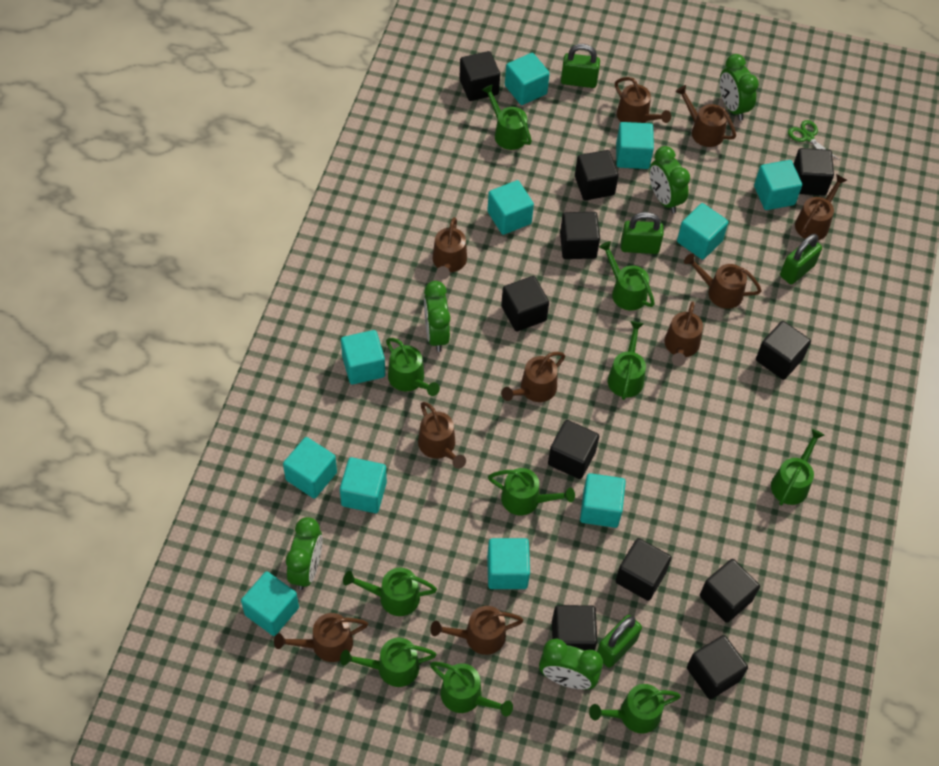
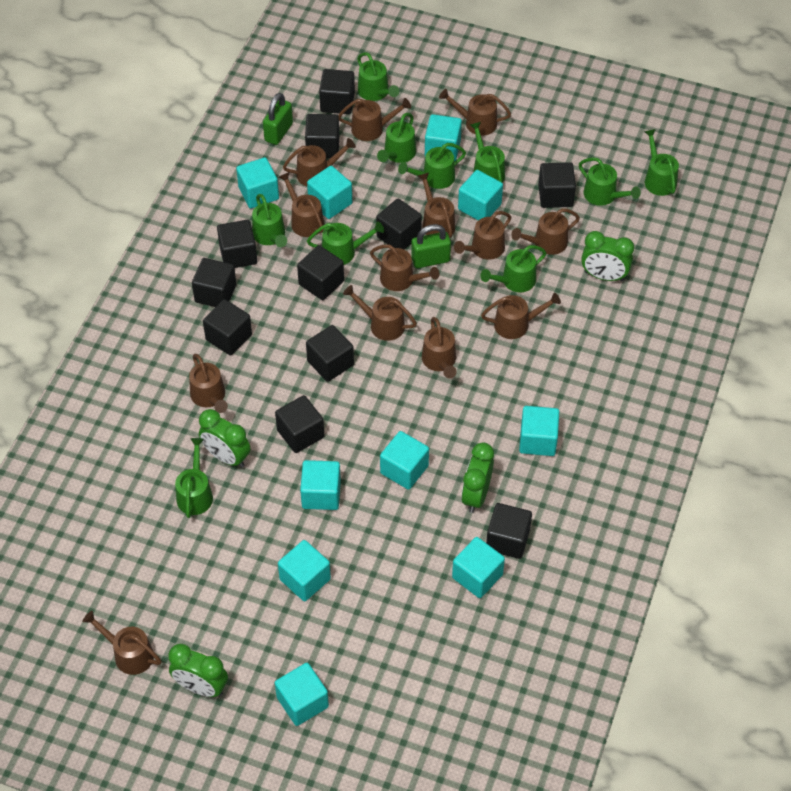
brown watering can: [274,613,368,662] [418,402,466,469] [430,606,524,655] [432,217,467,279] [501,352,565,402] [615,77,671,123] [664,301,703,366] [675,85,736,147] [684,253,762,309] [795,174,847,240] = 10 -> [82,611,162,675] [189,354,228,413] [279,172,324,237] [283,138,356,186] [338,98,411,141] [343,285,417,341] [370,244,440,291] [418,172,455,238] [422,317,457,378] [439,89,511,136] [454,211,511,260] [481,293,561,339] [511,208,580,255] = 13
green clock: [286,517,323,590] [424,281,451,352] [539,639,603,690] [649,146,690,213] [720,54,759,121] = 5 -> [169,644,228,697] [199,409,250,468] [461,443,494,513] [581,231,634,281] = 4
green padlock: [561,44,600,88] [597,615,642,668] [621,212,664,254] [780,234,822,284] = 4 -> [263,93,293,145] [411,224,451,268] = 2
green scissors: [788,120,839,160] = 1 -> none = 0
turquoise cube: [241,571,299,636] [283,437,337,499] [340,457,387,513] [341,330,385,385] [487,180,534,235] [487,538,530,589] [505,53,550,105] [580,473,626,528] [616,122,654,169] [677,203,728,260] [754,160,802,210] = 11 -> [236,157,279,209] [275,663,329,726] [278,540,331,602] [300,460,341,510] [307,166,352,219] [380,431,429,490] [425,114,462,162] [452,537,505,598] [458,170,503,221] [519,406,559,456] = 10

